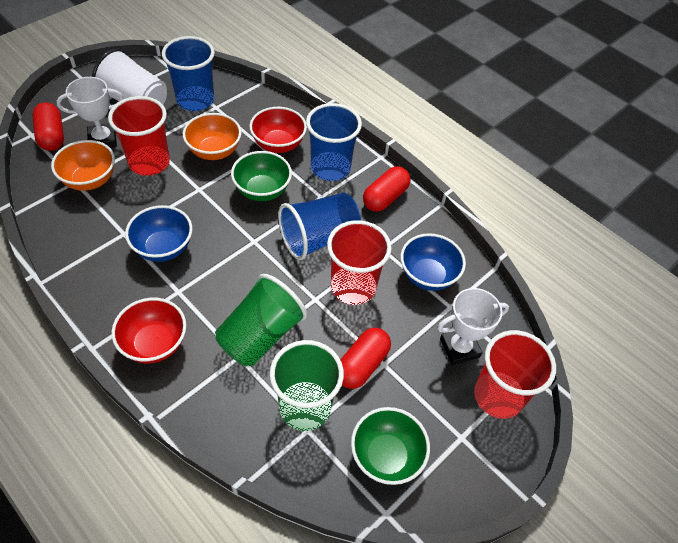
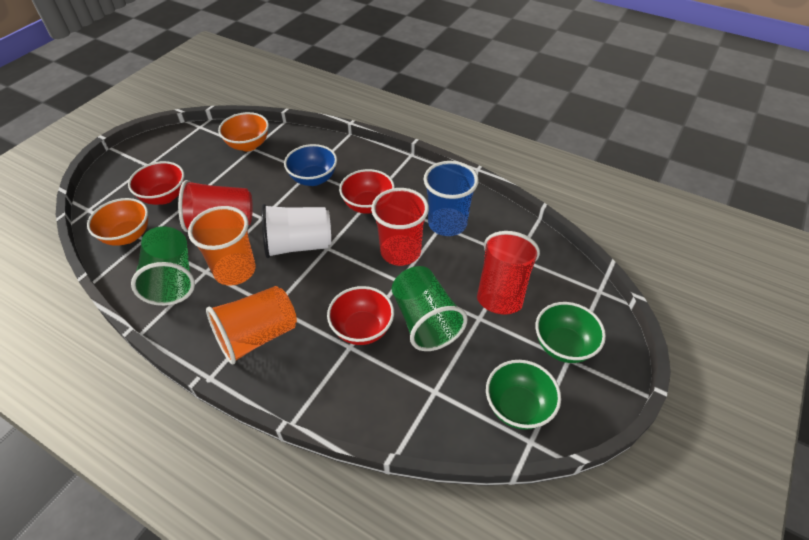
blue bowl: [125,205,192,262] [401,233,466,291] = 2 -> [284,144,337,186] = 1
blue cup: [162,36,215,111] [278,193,361,260] [306,103,362,181] = 3 -> [424,161,479,236] = 1
orange cup: none = 0 -> [188,206,256,286] [206,286,297,364] = 2
red bowl: [112,298,186,363] [249,107,307,153] = 2 -> [128,161,185,205] [327,286,394,345] [339,169,395,214] = 3
red capsule: [32,102,64,151] [340,328,391,389] [363,166,411,212] = 3 -> none = 0
white trophy: [56,77,124,148] [437,288,509,365] = 2 -> none = 0

